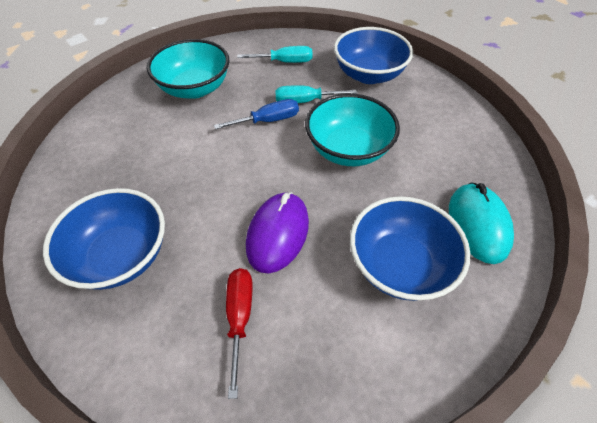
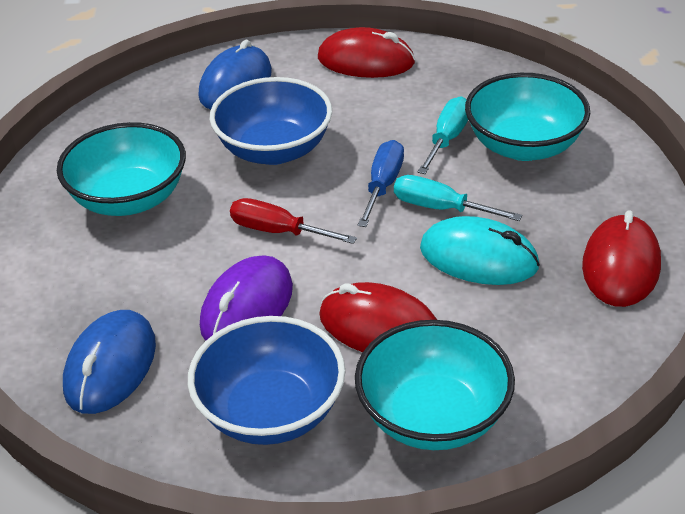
blue bowl: [43,188,165,290] [334,27,413,84] [350,196,471,301] = 3 -> [188,316,345,445] [210,77,332,165] = 2
blue mouse: none = 0 -> [63,310,156,414] [198,40,272,110] = 2
red mouse: none = 0 -> [318,27,415,78] [319,282,437,352] [582,210,661,307] = 3
turquoise bowl: [147,39,230,99] [305,94,400,166] = 2 -> [57,122,186,216] [355,320,515,450] [465,73,590,161] = 3

